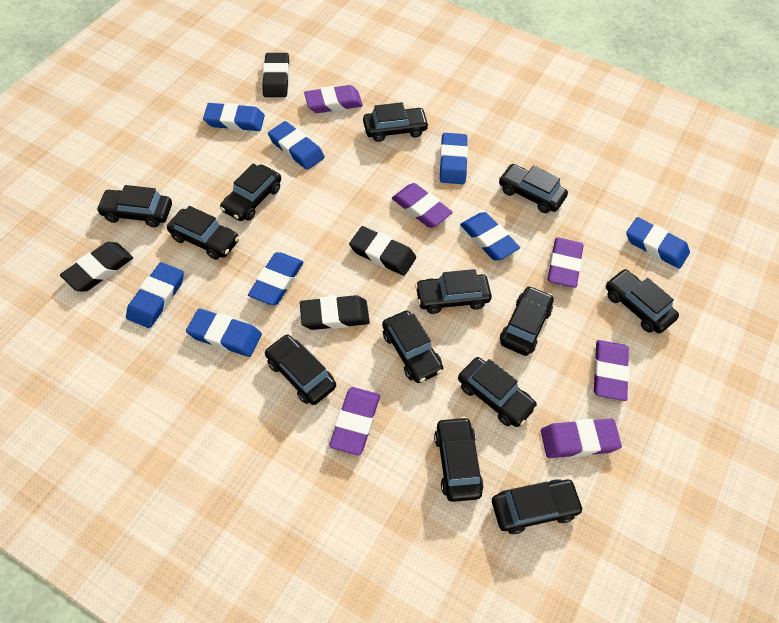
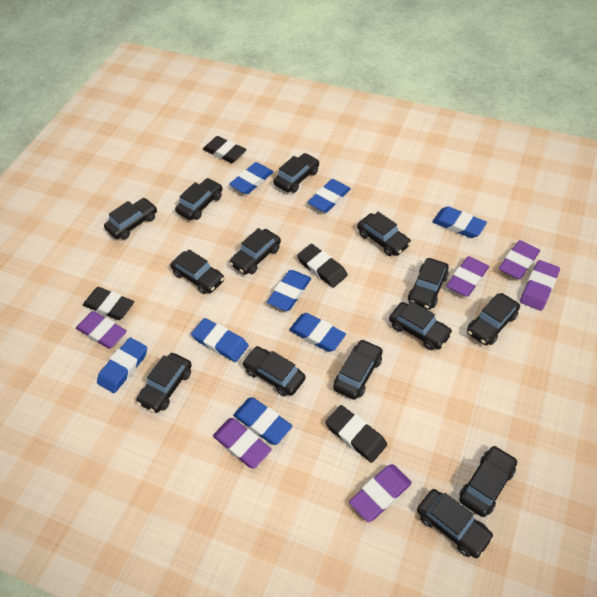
black car: [96,185,172,227] [167,206,239,260] [220,163,281,221] [265,334,336,405] [363,102,429,142] [382,311,443,383] [415,269,492,314] [434,417,484,502] [458,357,537,427] [492,479,584,534] [499,164,568,213] [500,286,554,356] [606,269,679,333] = 13 -> [104,198,157,239] [137,353,192,413] [170,249,224,294] [175,178,223,220] [229,228,281,275] [242,346,306,396] [273,153,319,193] [333,339,383,400] [357,212,411,256] [389,301,453,350] [408,258,449,310] [417,489,494,558] [459,446,517,517] [467,293,520,345] = 14

